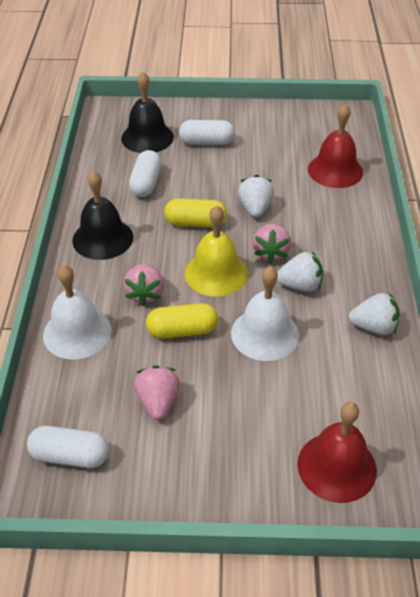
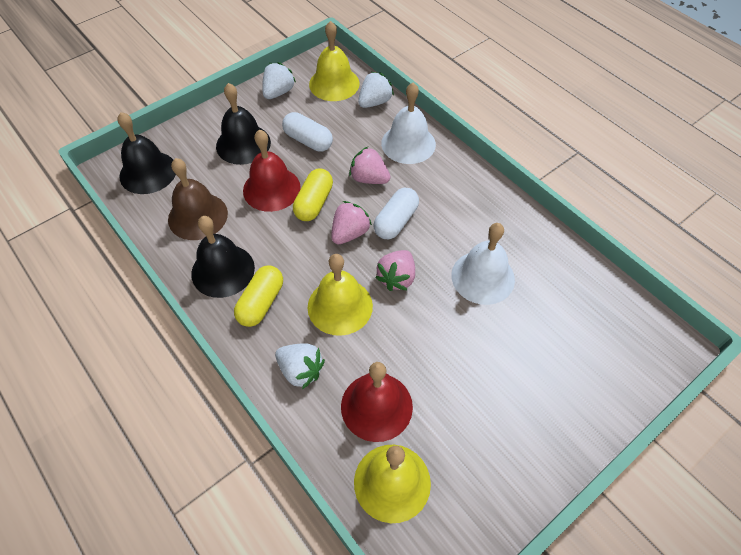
black bell: [72,171,133,260] [121,72,174,153] = 2 -> [117,112,176,194] [191,216,255,298] [216,83,271,165] = 3
brown bell: none = 0 -> [168,158,228,240] = 1
white capsule: [27,426,109,468] [129,150,162,197] [179,120,235,145] = 3 -> [282,112,333,152] [373,188,419,239] = 2
yellow bell: [185,205,248,297] = 1 -> [308,254,373,336] [309,21,360,101] [354,445,431,523] = 3

